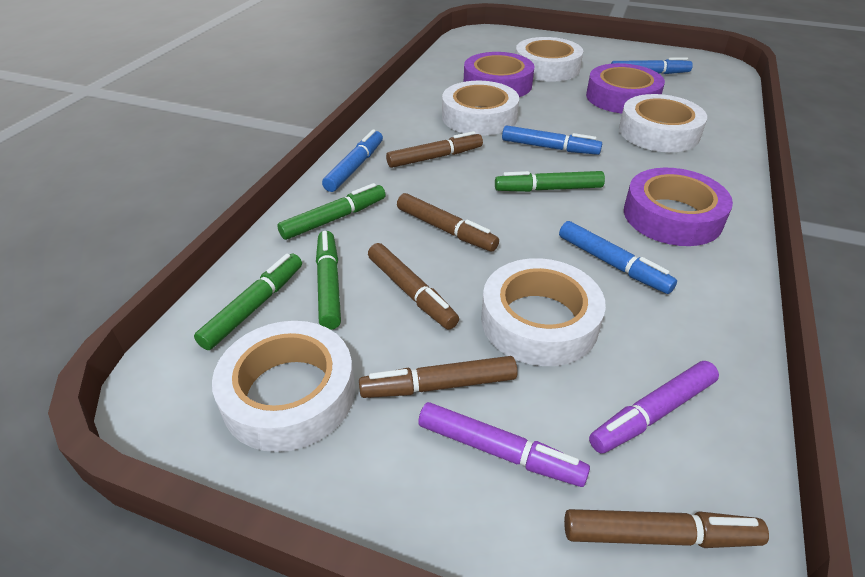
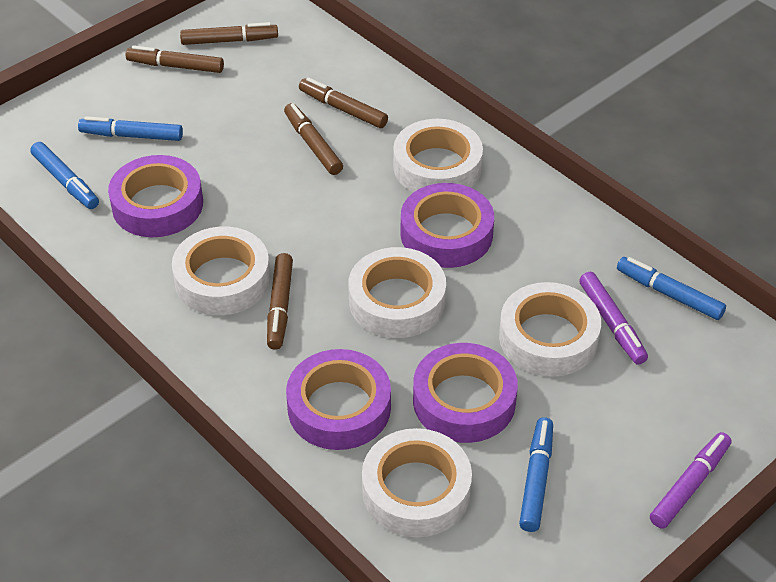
green marker: [194,253,302,350] [277,183,386,240] [316,231,341,330] [495,171,605,192] = 4 -> none = 0
purple tape: [464,52,535,97] [586,63,665,113] [624,168,733,246] = 3 -> [108,155,203,237] [286,349,391,450] [401,183,494,268] [413,343,518,443] = 4

